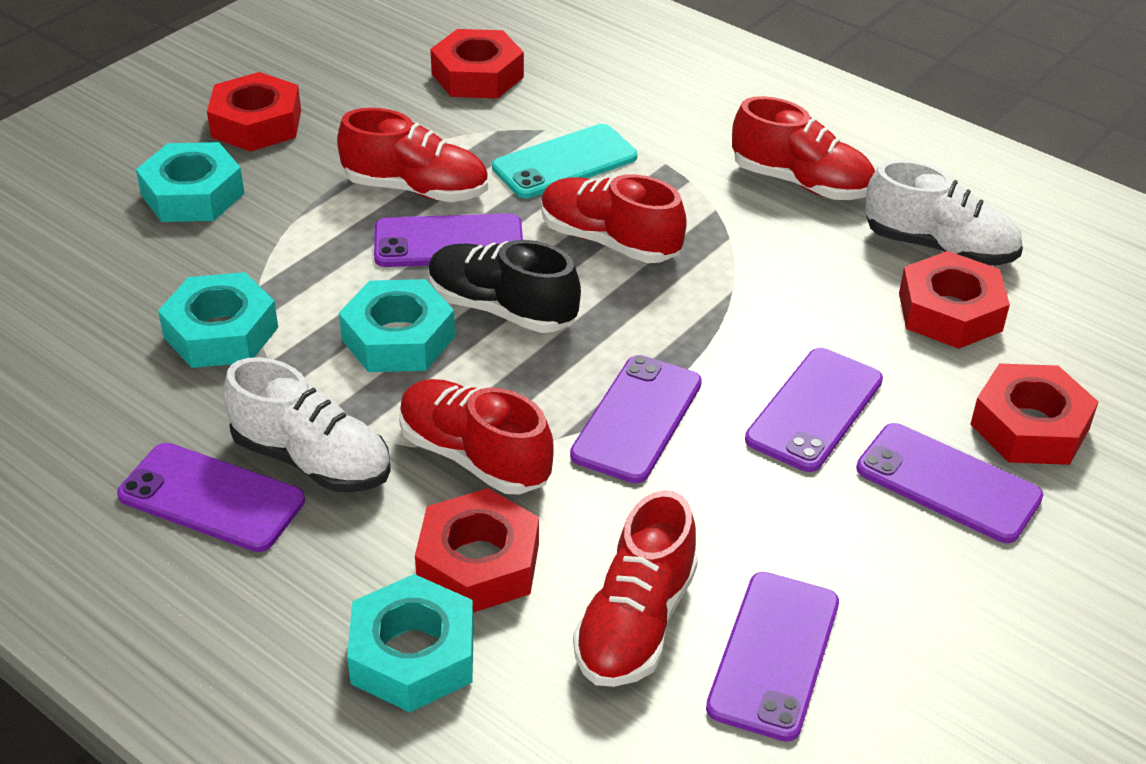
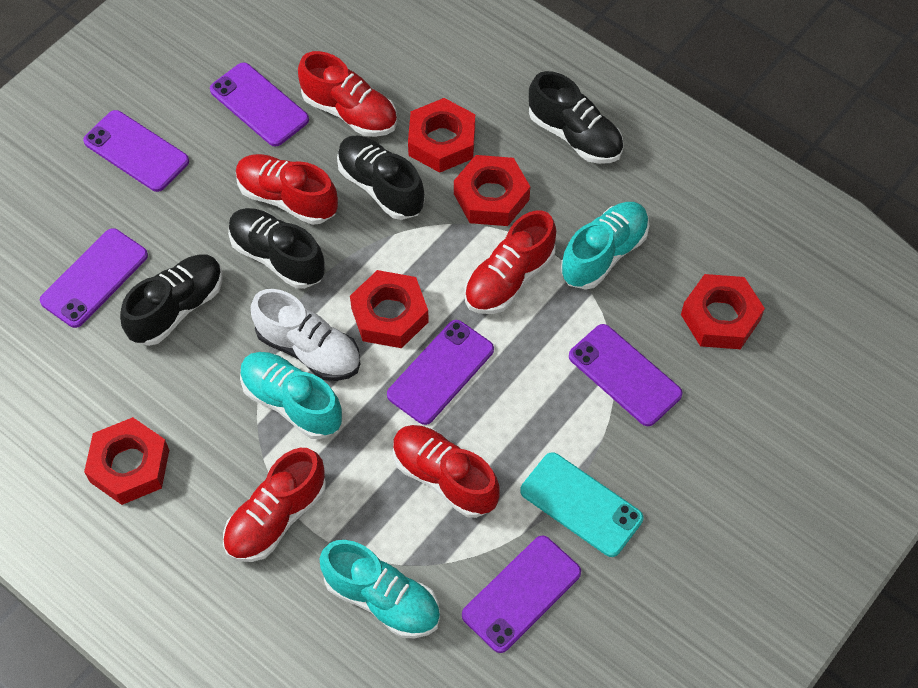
black shoe: [428,240,581,333] = 1 -> [120,254,223,346] [228,208,325,289] [337,136,425,220] [529,71,623,164] = 4
turquoise nut: [136,142,245,222] [158,272,278,368] [339,279,455,372] [347,574,474,712] = 4 -> none = 0
turquoise shoe: none = 0 -> [240,352,342,439] [319,540,440,638] [561,202,649,290] = 3
white shoe: [224,357,391,492] [865,160,1023,266] = 2 -> [251,289,360,381] = 1

